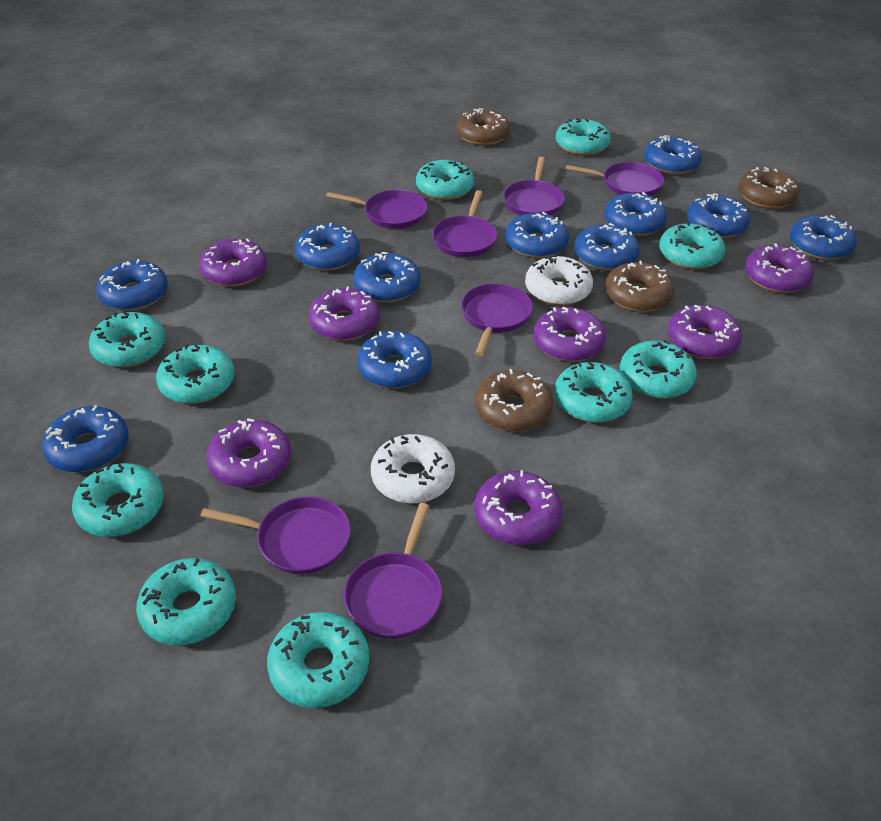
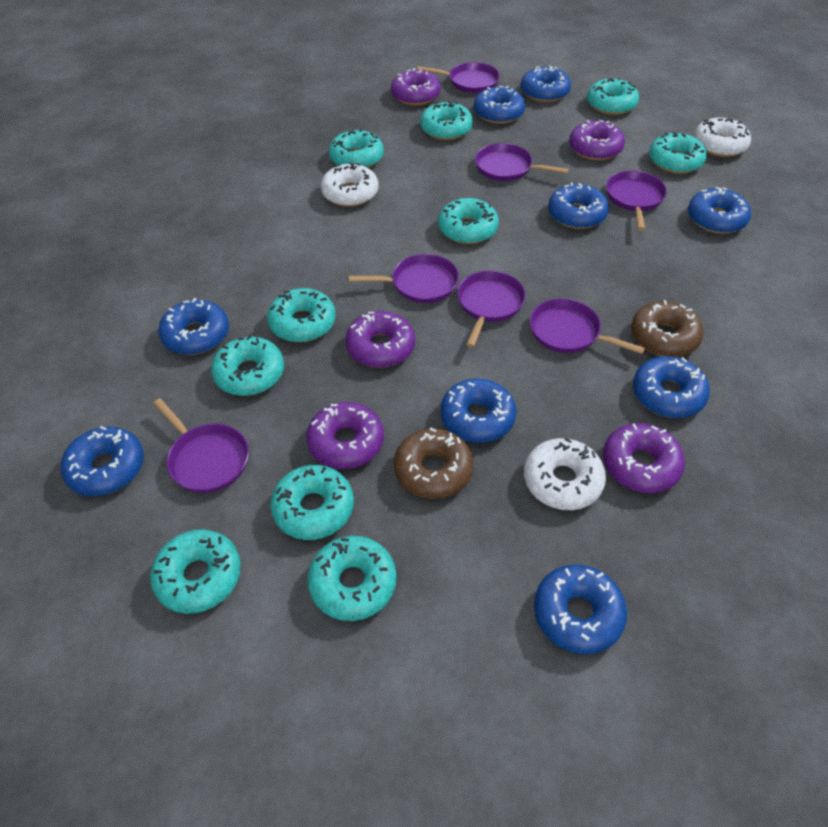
blue donut: [42,405,129,472] [96,259,168,311] [295,223,360,271] [353,252,420,302] [357,331,432,388] [505,212,569,258] [574,223,639,271] [605,192,667,236] [644,135,702,175] [687,193,750,238] [790,215,857,260] = 11 -> [61,426,144,496] [158,298,229,355] [440,378,516,443] [474,86,525,124] [521,66,571,102] [534,565,627,654] [548,182,609,229] [633,356,710,418] [688,187,751,234] = 9
brown donut: [456,108,510,145] [475,369,553,432] [605,261,674,312] [738,167,800,209] = 4 -> [394,428,474,499] [631,300,704,357] = 2
purple donut: [199,238,267,287] [206,418,291,487] [309,286,379,341] [474,470,562,545] [533,307,606,362] [668,305,742,359] [745,243,814,293] = 7 -> [306,402,384,469] [345,311,415,368] [391,68,441,106] [569,120,625,161] [603,423,685,493] = 5
white donut: [371,434,455,504] [525,255,593,306] = 2 -> [321,162,378,207] [524,438,606,510] [694,117,751,157] = 3

